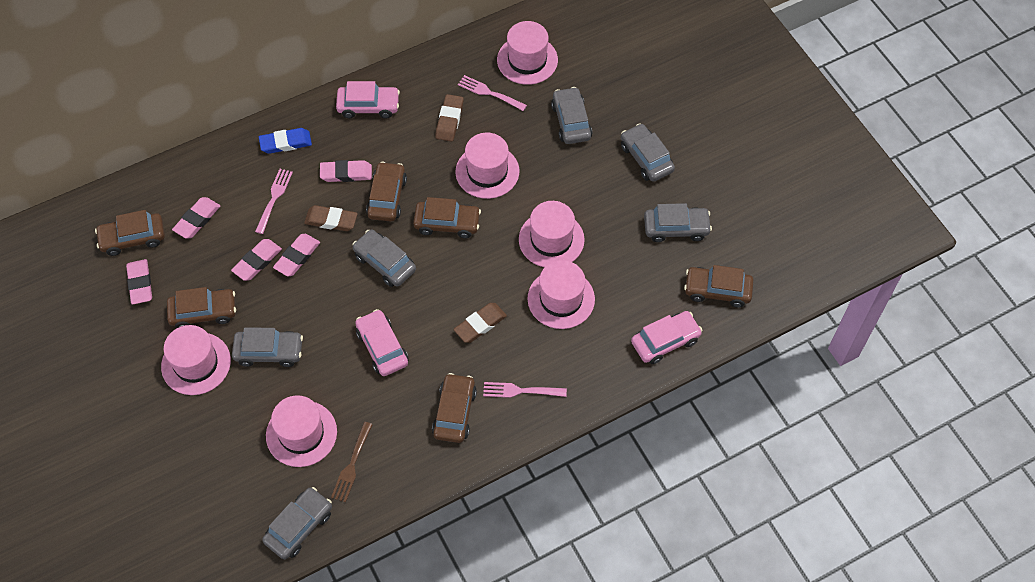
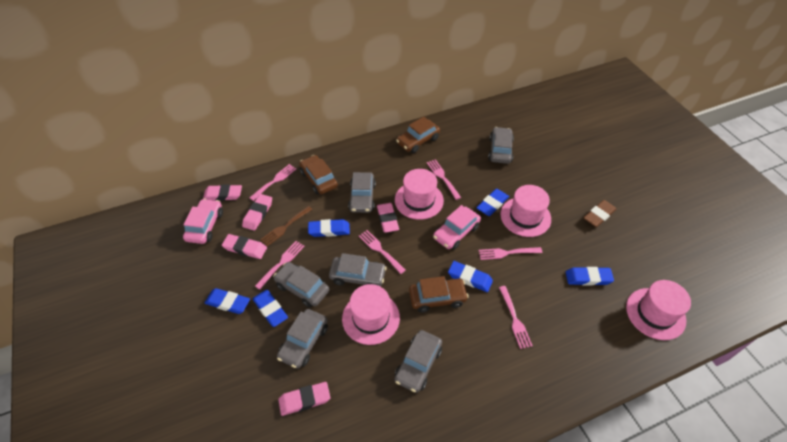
blue eraser: [259,128,312,154] = 1 -> [205,288,250,314] [252,290,288,327] [308,219,350,237] [448,261,493,292] [476,189,509,216] [566,267,614,286] = 6
brown car: [95,210,165,256] [167,287,236,328] [366,162,407,221] [413,197,481,238] [432,373,477,443] [684,265,754,308] = 6 -> [299,155,338,194] [396,117,440,153] [409,276,469,313] = 3
brown eraser: [304,205,358,231] [435,94,464,142] [454,303,507,343] = 3 -> [584,200,617,227] = 1
pink car: [336,81,400,119] [355,309,409,376] [631,311,703,364] = 3 -> [183,199,223,244] [433,205,481,250] = 2
pink fork: [255,169,293,234] [458,75,527,111] [483,382,567,398] = 3 -> [250,164,296,201] [255,241,305,290] [359,230,406,274] [427,159,461,200] [479,247,542,260] [499,286,533,349] = 6
pink hat: [161,325,231,395] [266,395,337,467] [455,133,519,199] [497,21,558,85] [519,201,585,268] [527,260,595,329] = 6 -> [342,284,400,345] [395,169,444,220] [500,185,551,237] [626,280,691,340] = 4

